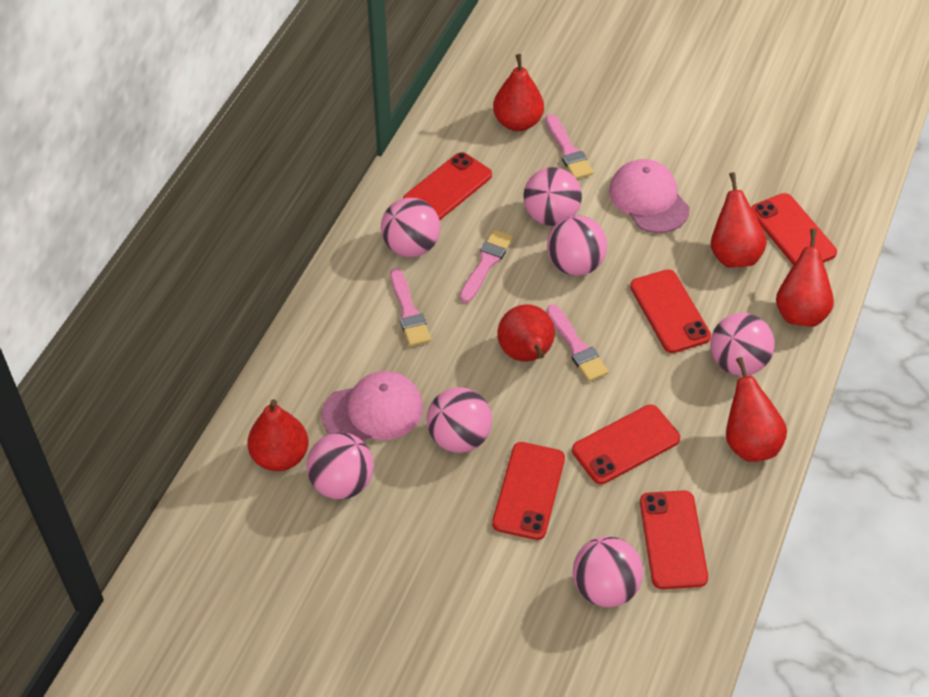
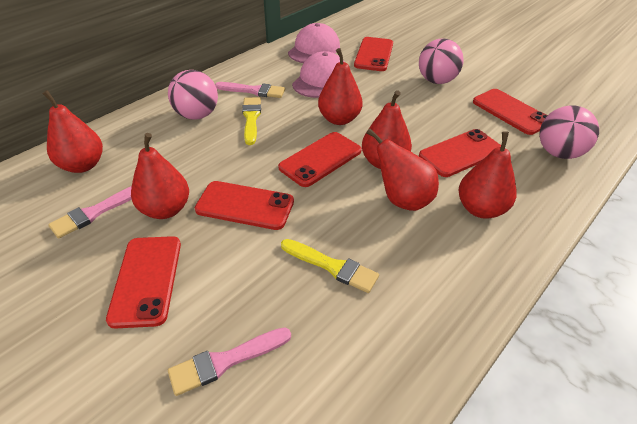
pink ball: [306,432,374,500] [381,198,440,257] [427,387,492,453] [523,167,582,226] [547,216,607,276] [573,536,643,607] [711,313,774,376] = 7 -> [168,70,218,120] [419,38,464,84] [540,106,599,159] = 3
pink brush: [390,268,431,346] [460,229,513,303] [545,114,593,179] [547,304,608,382] = 4 -> [48,186,132,238] [168,327,291,396] [215,82,285,98] = 3
yellow brush: none = 0 -> [242,97,261,145] [281,239,379,293] = 2

